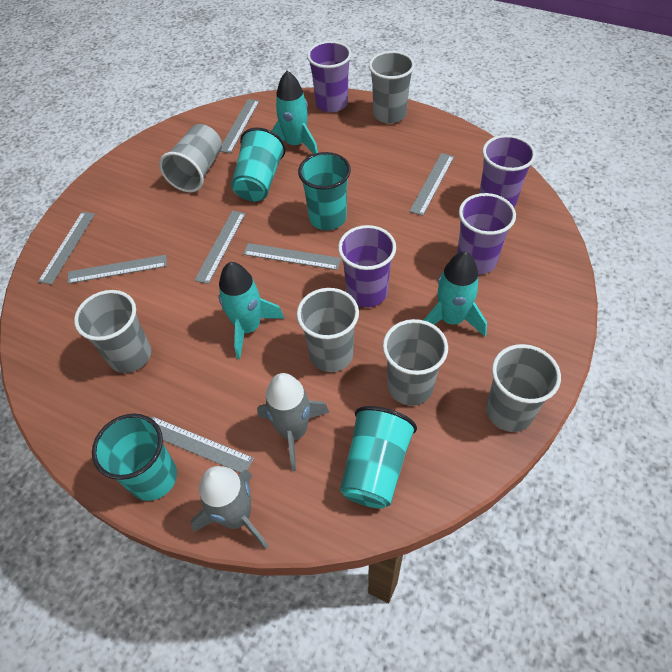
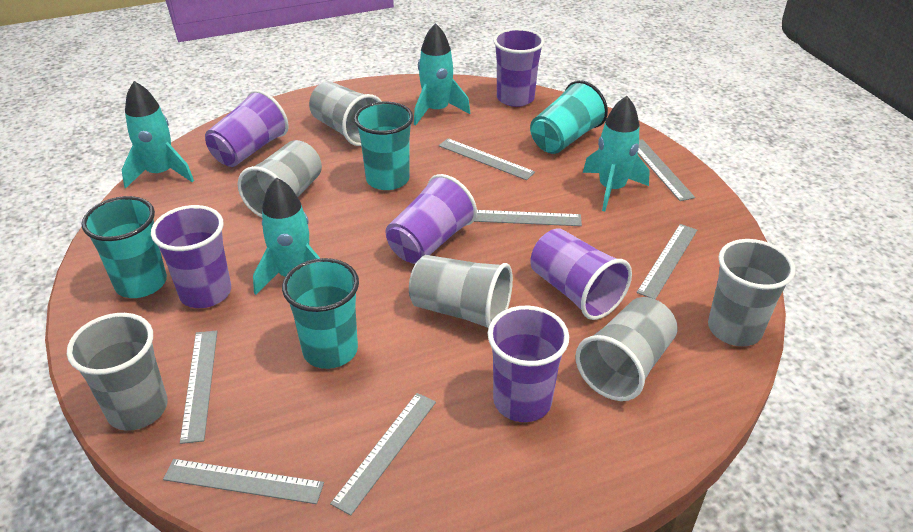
grey rocket: [191,466,269,549] [257,373,329,471] = 2 -> none = 0
purple cup: [307,41,352,112] [338,225,396,307] [457,193,516,274] [479,135,536,207] = 4 -> [151,205,231,308] [205,90,289,167] [385,174,477,264] [488,306,569,422] [493,28,545,107] [530,229,632,320] = 6
turquoise rocket: [218,262,285,359] [272,70,318,154] [423,251,487,336] = 3 -> [122,81,194,188] [253,177,320,295] [414,23,470,125] [583,96,650,211] = 4

